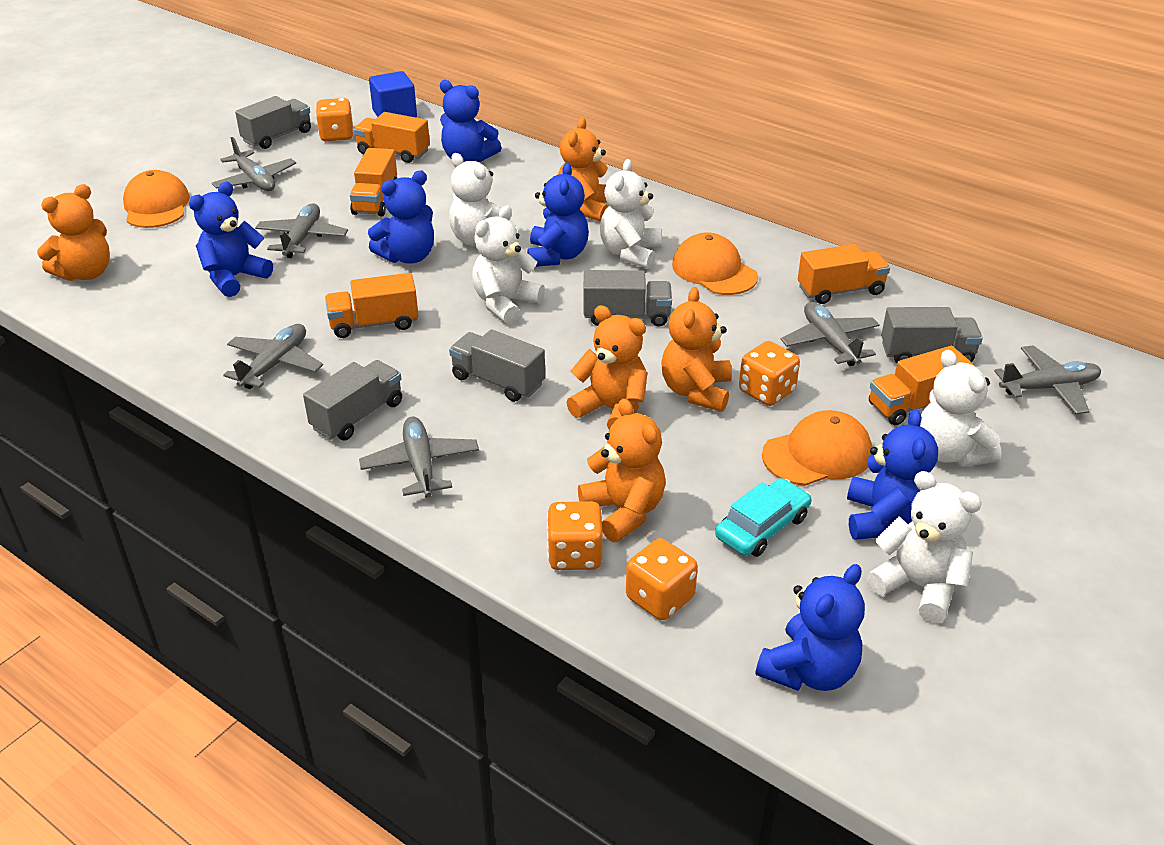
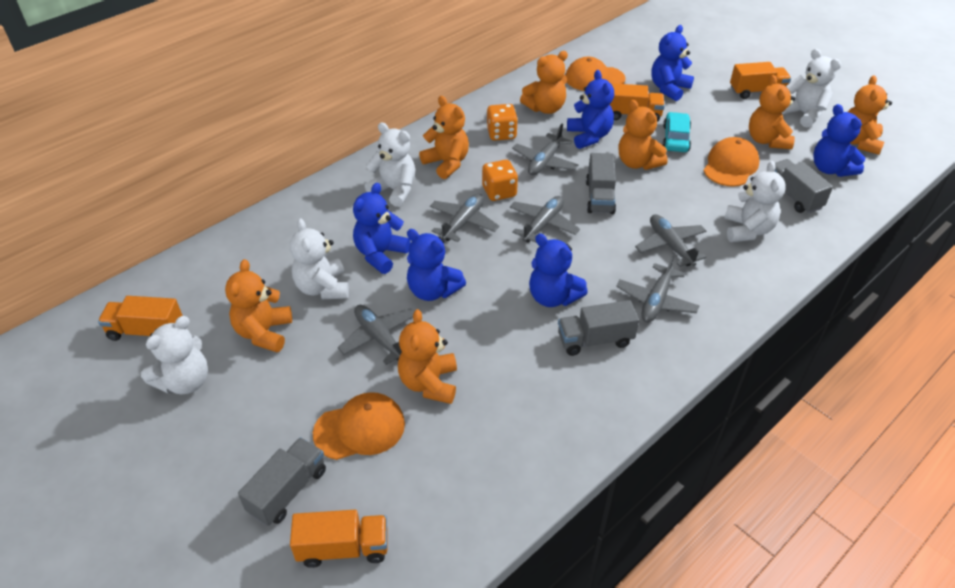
blue cube: [369,71,417,118] = 1 -> none = 0
grey truck: [235,96,311,149] [303,360,402,441] [449,329,545,402] [583,270,672,327] [881,307,983,363] = 5 -> [238,437,326,526] [558,300,639,356] [586,153,616,214] [774,159,833,213] = 4
orange dice: [316,98,354,141] [547,501,603,570] [626,538,698,620] [739,341,800,406] = 4 -> [482,160,518,201] [487,104,518,141] = 2
orange teddy bear: [37,184,110,281] [558,117,608,221] [566,305,648,430] [578,398,666,542] [662,287,732,412] = 5 -> [225,259,292,352] [398,309,457,404] [419,96,469,179] [520,51,568,114] [619,100,668,170] [749,75,795,149] [848,75,892,155] = 7
orange truck: [325,273,418,338] [350,148,397,216] [354,112,430,163] [798,244,890,304] [869,346,974,425] = 5 -> [98,296,183,341] [290,510,388,568] [610,83,665,122] [730,62,791,99] = 4

